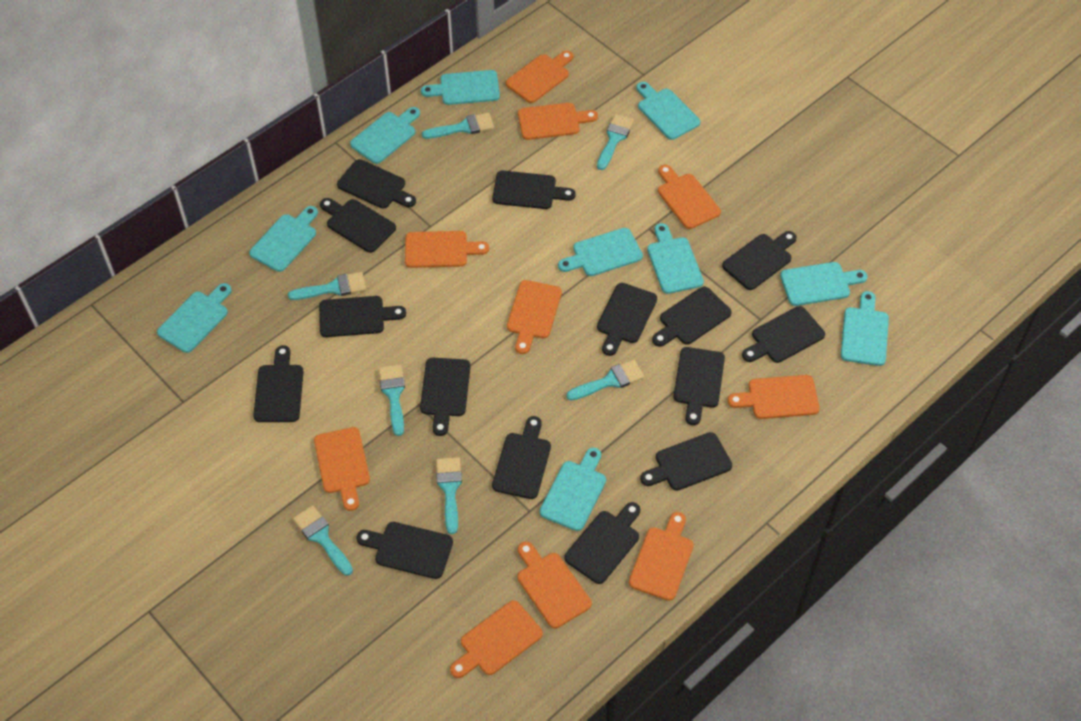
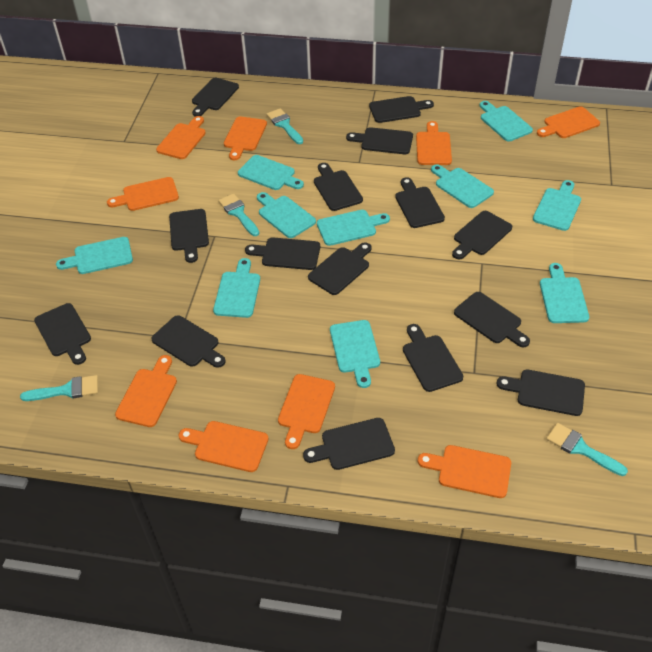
orange cutting board: [314,427,370,511] [405,231,489,268] [450,600,543,678] [506,51,574,103] [507,280,562,354] [517,542,592,628] [518,103,598,140] [629,512,694,601] [658,165,721,229] [728,375,820,419] = 10 -> [107,177,179,211] [115,355,177,427] [156,116,206,159] [178,421,268,472] [224,117,267,160] [278,374,335,449] [416,121,452,165] [418,445,511,498] [537,106,600,138] = 9
turquoise brush: [288,272,366,300] [293,505,353,575] [379,364,405,436] [422,113,494,139] [436,457,462,534] [566,360,644,400] [597,114,634,170] = 7 -> [20,375,98,401] [218,193,259,236] [266,108,303,144] [546,423,628,476] = 4

